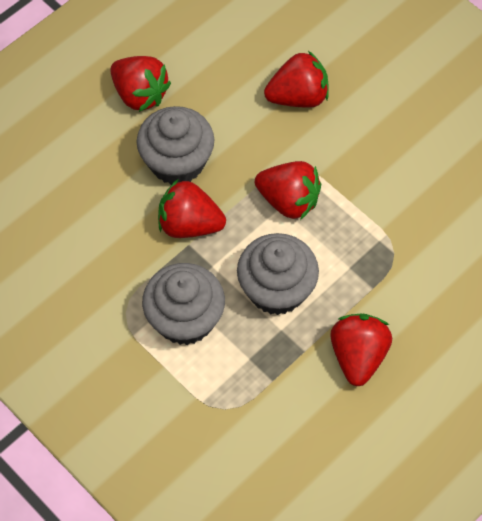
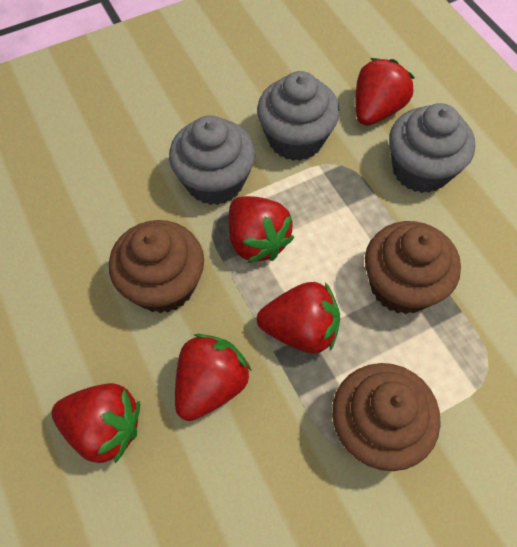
brown cupcake: none = 0 -> [109,220,204,313] [332,363,441,471] [365,221,461,314] = 3

